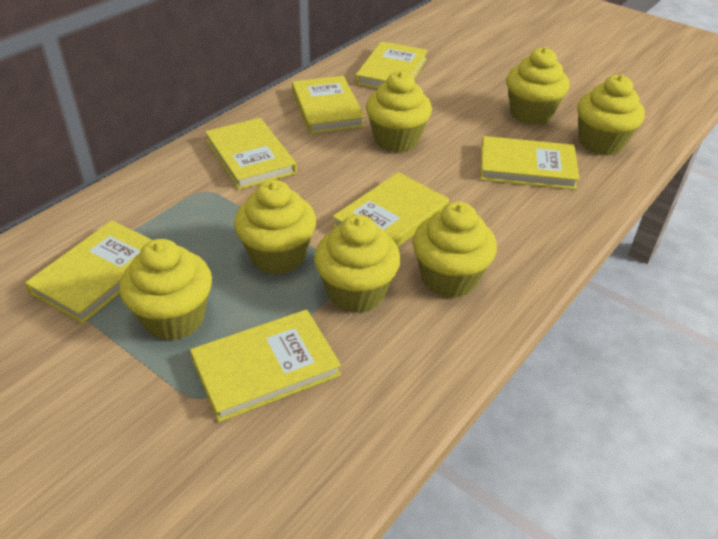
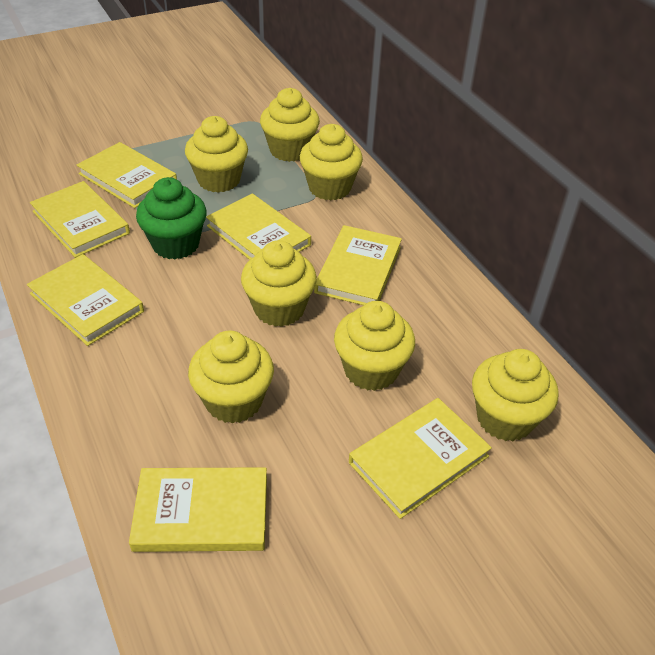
green cupcake: none = 0 -> [136,177,207,259] = 1

